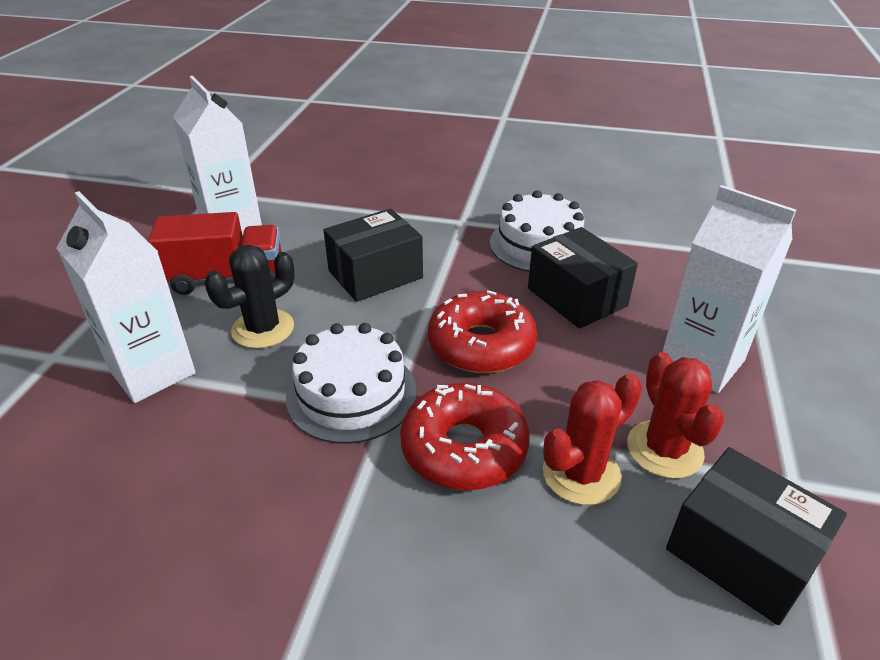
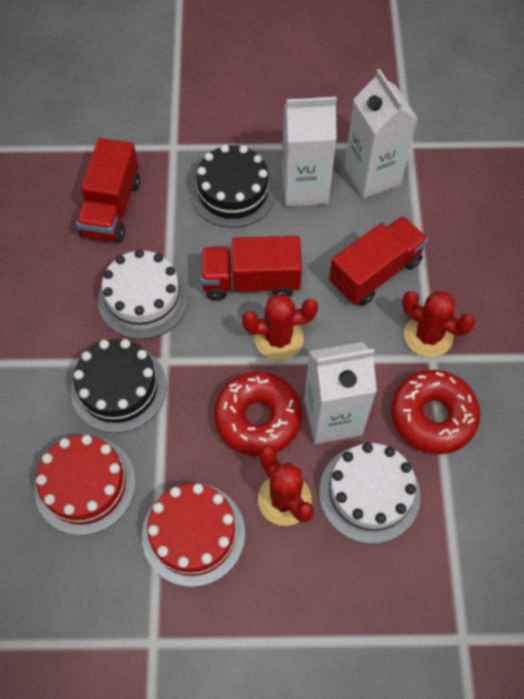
black box: [323,208,423,302] [528,227,638,329] [666,447,847,625] = 3 -> none = 0
black cactus: [204,245,295,349] = 1 -> none = 0
black cake: none = 0 -> [71,339,167,433] [191,144,276,228] = 2
red cactus: [543,373,642,505] [627,352,724,479] = 2 -> [242,294,318,360] [258,445,314,526] [402,291,476,358] = 3
red cake: none = 0 -> [34,435,136,535] [142,483,245,587] = 2
red truck: [148,212,282,295] = 1 -> [76,138,140,243] [201,236,302,301] [329,216,428,306] = 3

